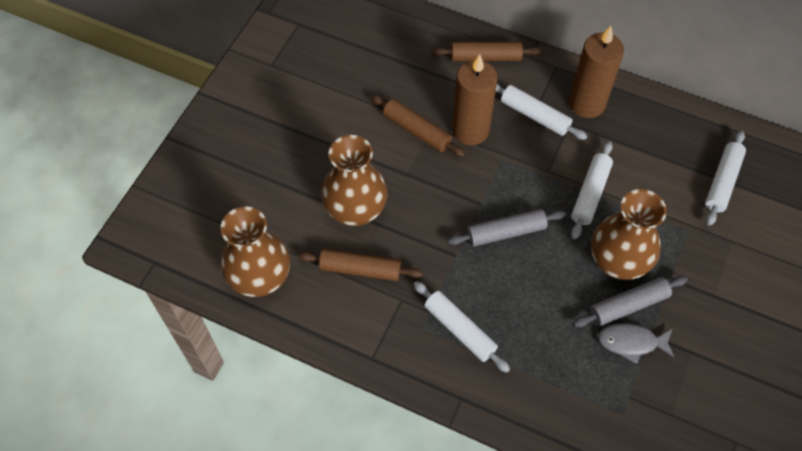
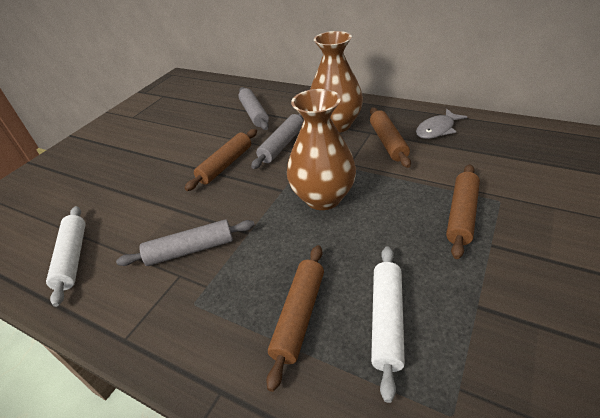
brown candle: [452,54,498,145] [569,26,624,118] = 2 -> none = 0
brown rolling pin: [298,249,423,281] [371,95,465,157] [432,42,542,61] = 3 -> [185,129,257,191] [266,245,324,392] [370,107,411,168] [446,164,480,259] = 4
brown vase: [221,206,290,297] [321,135,387,226] [591,189,667,280] = 3 -> [287,89,356,210] [310,31,363,133] = 2
grey rolling pin: [447,209,566,247] [573,276,688,327] = 2 -> [116,219,255,266] [238,87,269,130] [251,114,304,169] = 3
white rolling pin: [414,281,510,373] [496,84,587,140] [571,141,613,239] [705,131,746,226] = 4 -> [46,206,86,307] [371,246,405,403] = 2

